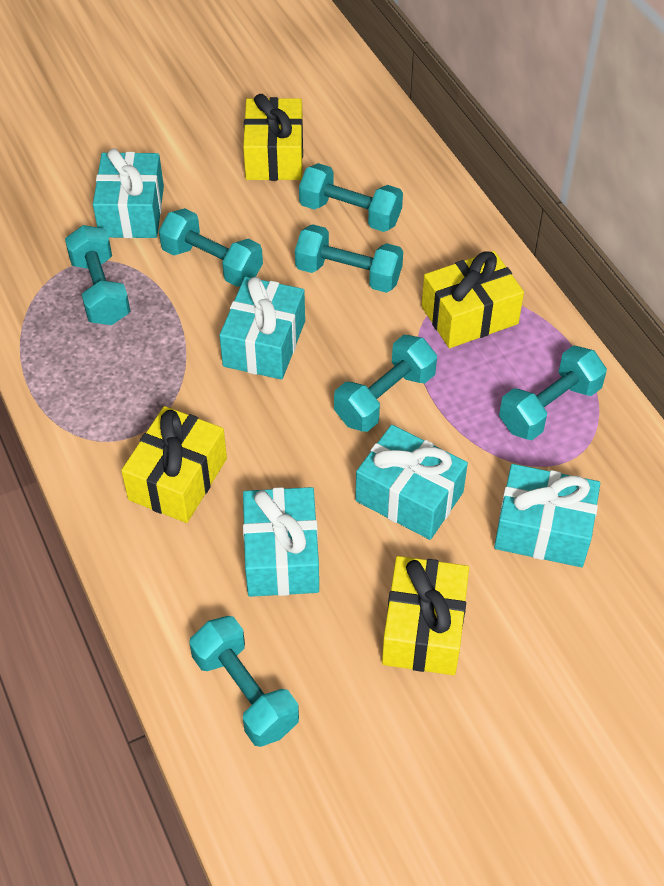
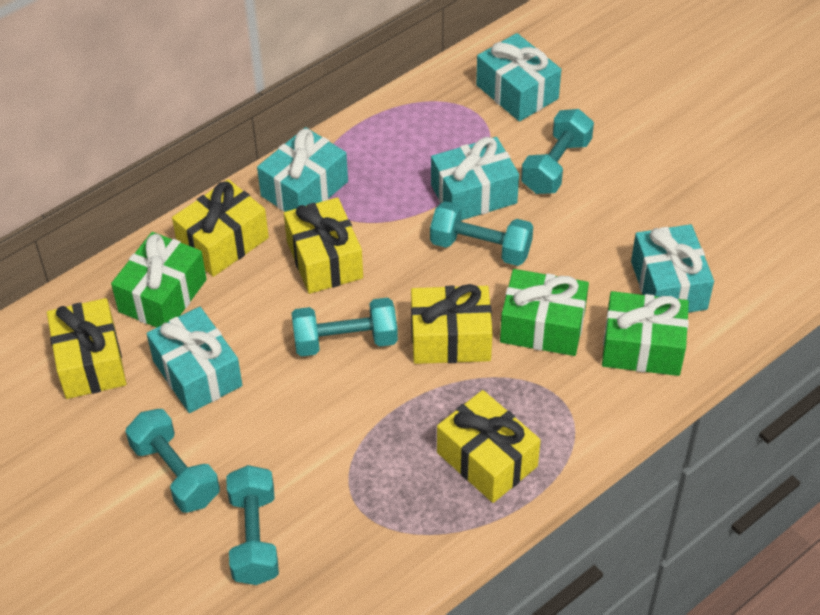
green gift: none = 0 -> [111,232,207,328] [500,269,589,356] [602,291,689,376] = 3
turquoise dumbbell: [65,225,130,325] [159,208,263,287] [189,616,299,747] [295,224,403,293] [299,163,403,232] [334,335,437,432] [499,345,607,440] = 7 -> [125,409,220,513] [226,465,279,585] [291,298,398,357] [430,201,533,266] [521,109,594,194] = 5
yellow gift: [121,406,227,523] [243,94,303,181] [382,556,469,675] [422,251,524,348] = 4 -> [47,298,126,399] [172,179,269,277] [284,197,363,294] [411,284,493,364] [437,390,541,503] = 5

